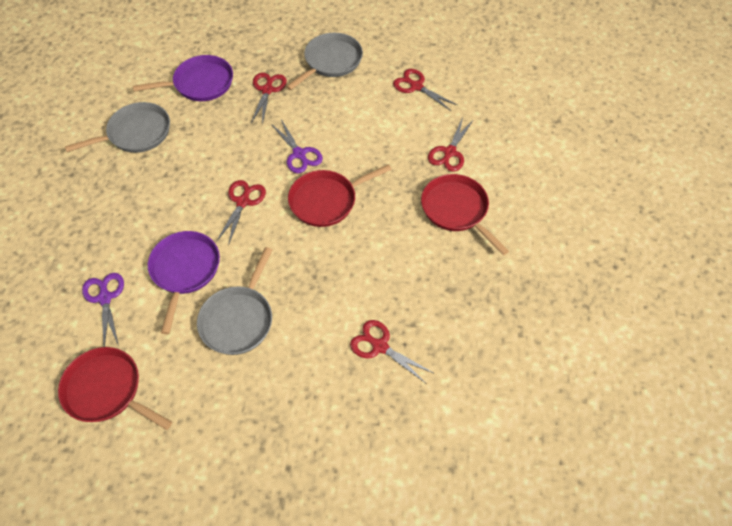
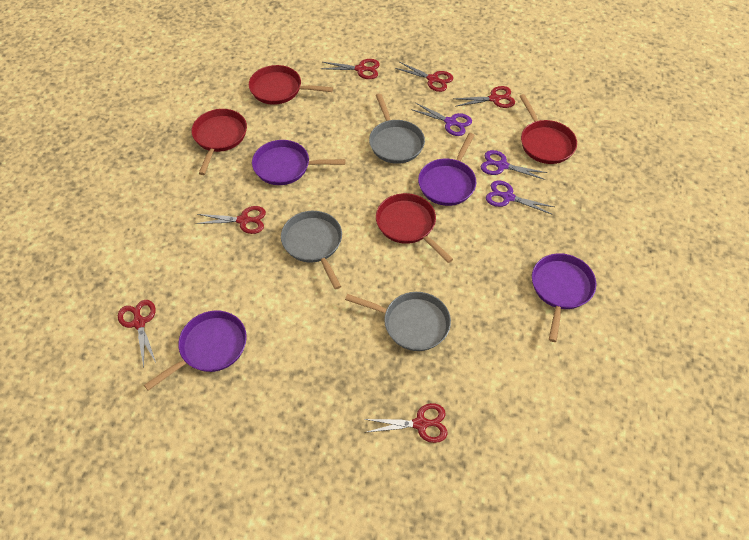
purple pan: [133,55,233,101] [148,231,220,334] = 2 -> [144,311,247,391] [252,140,346,185] [418,133,476,206] [532,253,596,342] = 4
purple scissors: [82,273,124,347] [271,120,323,174] = 2 -> [411,103,472,136] [480,150,548,180] [486,181,554,214] = 3
red pan: [58,347,172,430] [288,164,392,227] [421,174,509,255] = 3 -> [191,109,247,175] [249,65,333,105] [376,193,453,263] [519,94,577,164] = 4
red scissors: [216,180,266,246] [251,72,287,125] [350,320,433,384] [393,69,458,111] [428,117,474,172] = 5 -> [118,300,156,367] [196,206,266,234] [321,59,380,79] [364,403,448,443] [395,62,453,92] [455,86,515,108] = 6

